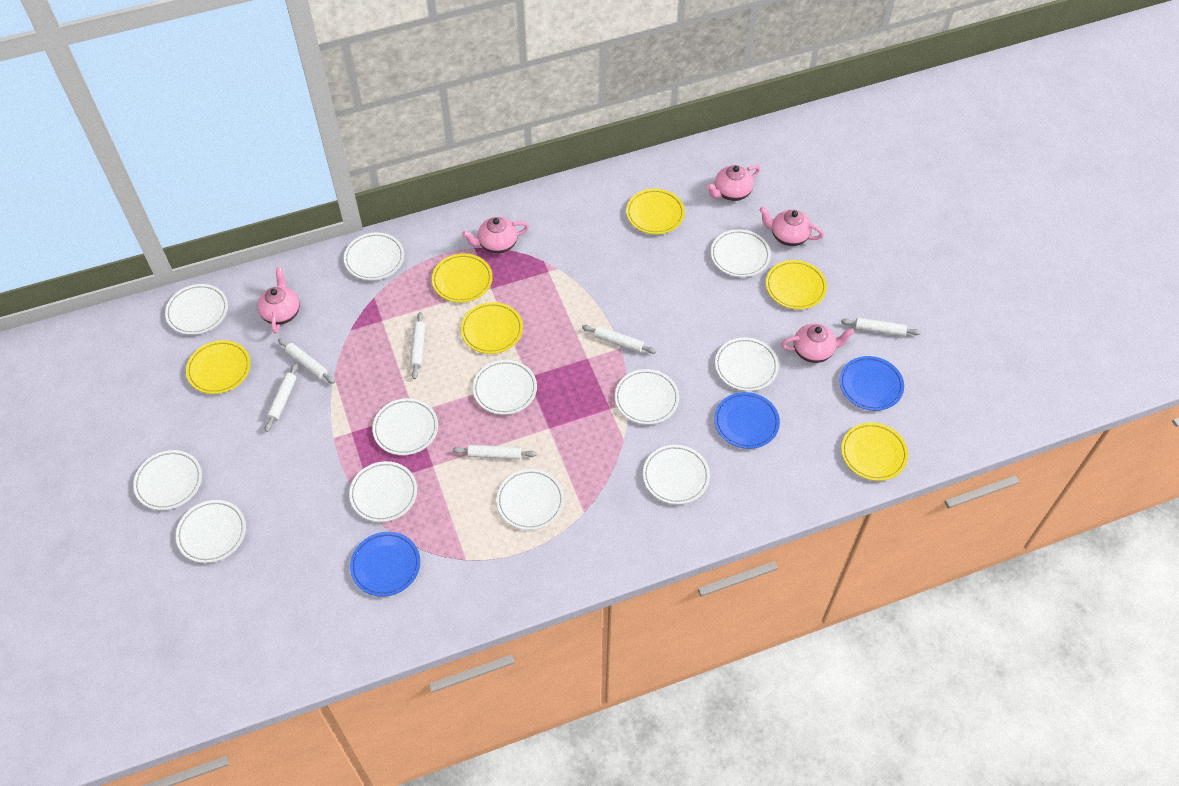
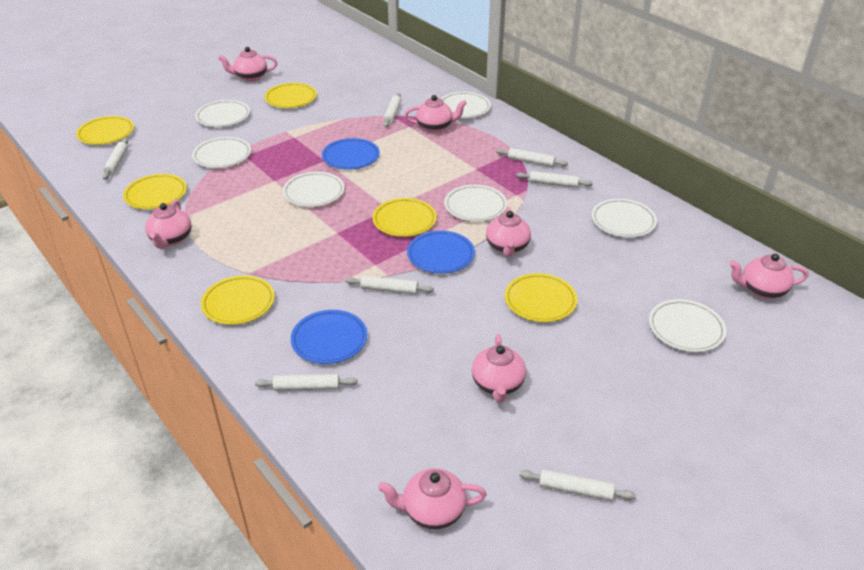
pink teapot: [257,267,300,334] [462,217,529,254] [707,165,760,201] [759,207,824,246] [781,323,855,363] = 5 -> [145,200,192,249] [218,47,277,82] [378,468,487,529] [404,95,467,132] [472,334,526,403] [486,207,531,257] [729,253,808,299] = 7
white plate: [133,450,202,510] [165,284,228,335] [176,500,246,563] [344,232,404,280] [349,461,417,522] [372,398,438,455] [473,360,537,415] [496,469,564,530] [615,369,679,424] [643,445,710,504] [711,229,771,277] [715,337,779,391] = 12 -> [192,137,251,168] [195,100,250,127] [283,172,344,207] [441,92,491,118] [444,185,507,222] [592,199,657,237] [649,299,726,352] = 7
white rolling pin: [265,363,298,432] [278,338,335,384] [410,312,425,379] [453,445,536,460] [582,325,656,354] [841,318,921,336] = 6 -> [102,138,128,180] [255,374,358,391] [345,275,434,294] [383,93,401,128] [496,148,568,167] [516,171,593,188] [519,469,636,501] = 7

